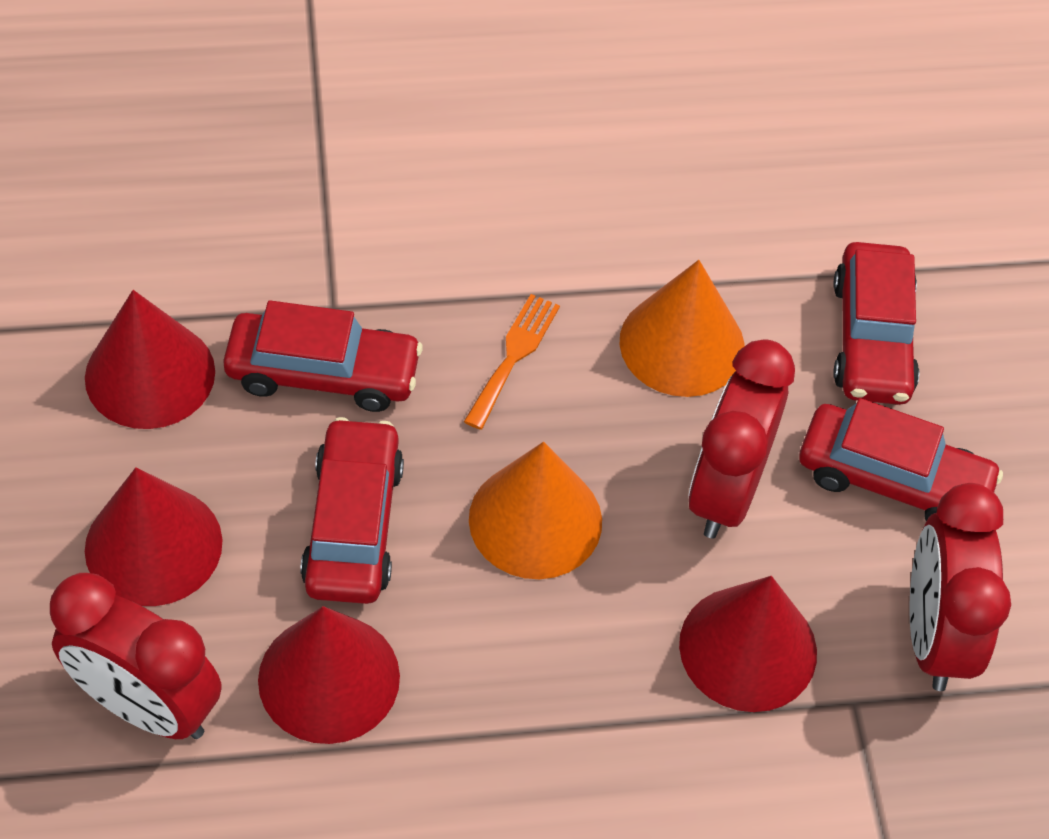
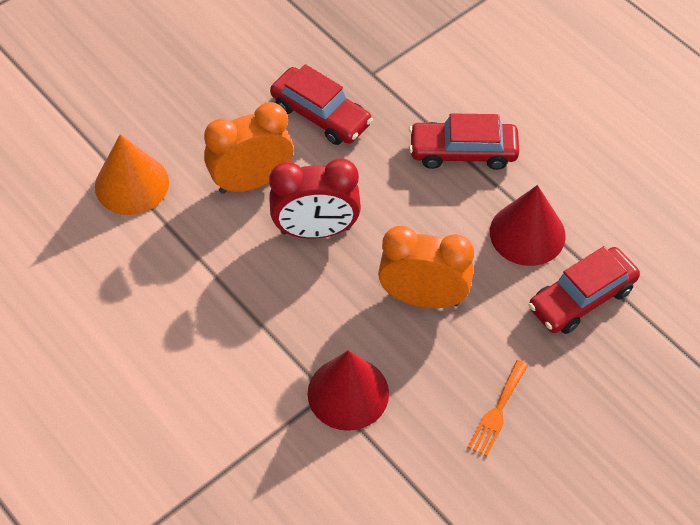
orange clock: none = 0 -> [204,102,293,194] [378,226,474,308] = 2
orange cone: [469,442,602,579] [620,260,745,397] = 2 -> [95,134,169,215] = 1
red car: [223,300,423,412] [300,417,404,604] [799,398,1003,521] [833,242,919,405] = 4 -> [270,64,373,145] [409,113,519,170] [529,246,640,334] = 3
red clock: [50,573,221,739] [689,339,795,539] [909,483,1011,691] = 3 -> [269,159,361,239] = 1
red cone: [85,290,215,429] [85,467,223,606] [258,606,400,744] [679,576,817,712] = 4 -> [307,350,389,431] [490,185,566,266] = 2

